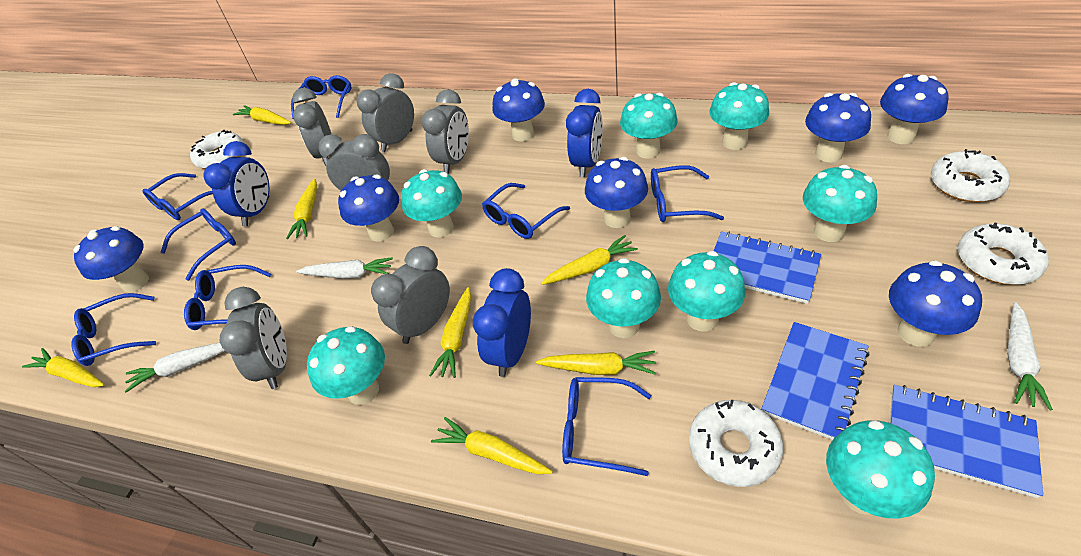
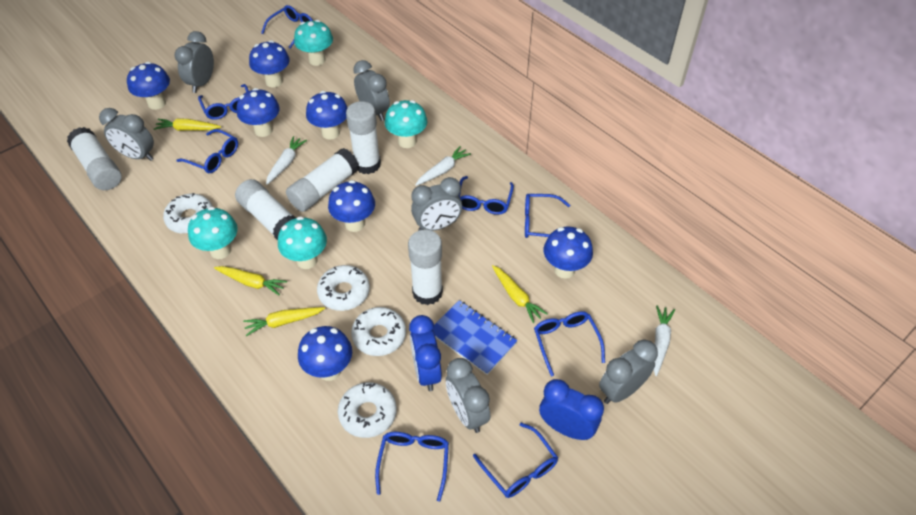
blue clock: [203,141,269,226] [473,268,531,377] [566,89,603,177] = 3 -> [409,315,442,391] [539,379,604,440] = 2
blue notebook: [713,231,822,304] [761,322,869,440] [890,385,1043,498] = 3 -> [433,300,518,375] = 1
turquoise mushroom: [307,326,385,405] [401,169,462,237] [586,258,661,338] [620,93,678,158] [668,251,745,332] [709,82,769,150] [803,165,877,242] [826,420,935,519] = 8 -> [188,207,238,259] [278,216,327,269] [294,20,333,66] [385,100,427,148] = 4
white glue stick: none = 0 -> [67,127,122,190] [235,179,296,240] [286,148,359,212] [346,101,381,174] [408,230,443,305] = 5
yellow carrot: [22,348,105,387] [233,105,291,125] [286,178,317,239] [429,287,471,378] [431,417,553,474] [536,351,656,375] [541,235,638,285] = 7 -> [154,118,221,131] [214,266,287,295] [243,307,325,336] [492,265,548,323] = 4

